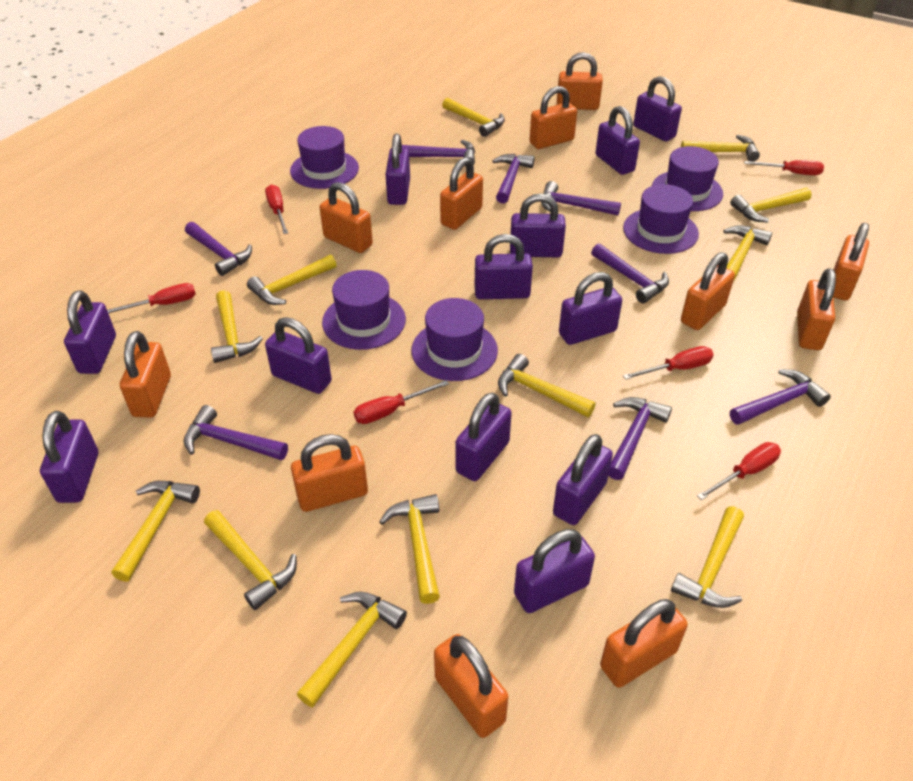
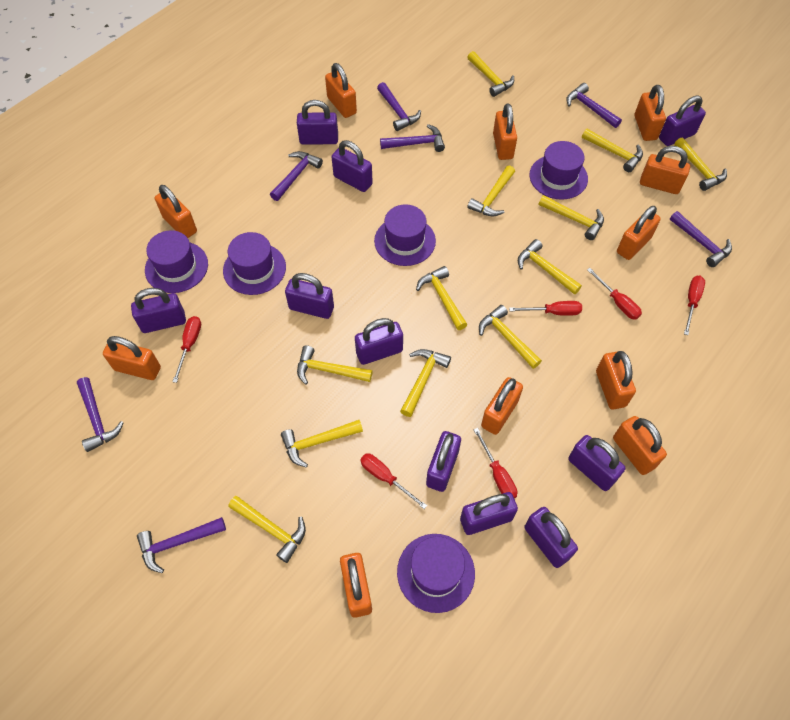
purple hammer: [184,405,288,460] [185,222,252,276] [402,140,475,166] [492,154,535,204] [541,181,621,215] [591,243,669,303] [608,397,672,480] [730,369,831,425] = 8 -> [77,377,124,452] [137,517,226,573] [270,151,323,201] [377,82,421,131] [380,124,445,152] [566,83,622,128] [670,211,732,267] = 7
purple padlock: [40,411,98,503] [64,290,116,374] [265,317,332,394] [385,133,410,205] [455,392,512,481] [475,234,533,299] [510,193,566,257] [514,529,595,613] [553,434,613,525] [559,272,622,345] [595,106,640,175] [633,76,682,141] = 12 -> [131,288,186,333] [285,273,334,319] [297,100,338,145] [332,140,373,192] [355,318,403,365] [426,431,461,492] [460,492,518,535] [524,507,578,568] [568,435,625,491] [659,96,706,146] = 10

